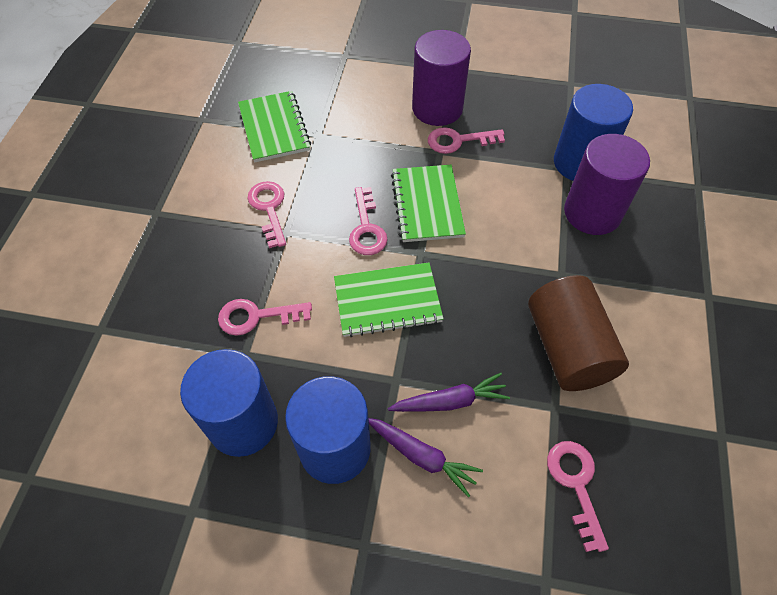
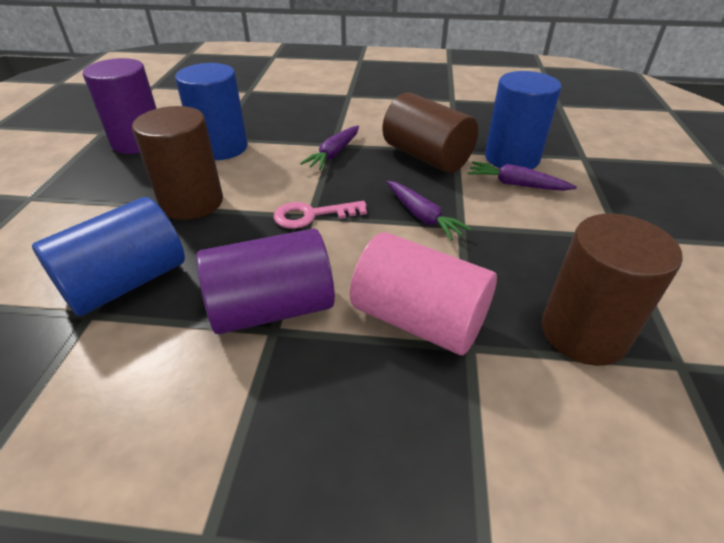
brown cylinder: [528,275,629,391] = 1 -> [132,106,223,220] [382,92,478,173] [542,214,683,366] = 3
green notebook: [238,91,311,162] [334,262,443,338] [391,165,466,242] = 3 -> none = 0
pink cylinder: none = 0 -> [350,232,497,355] = 1
pink key: [218,299,312,336] [247,181,286,248] [349,187,388,255] [428,127,505,154] [547,441,609,552] = 5 -> [274,201,367,229] = 1
purple carrot: [369,418,483,498] [388,373,510,412] = 2 -> [300,126,359,170] [387,181,472,241] [468,161,577,191] = 3

